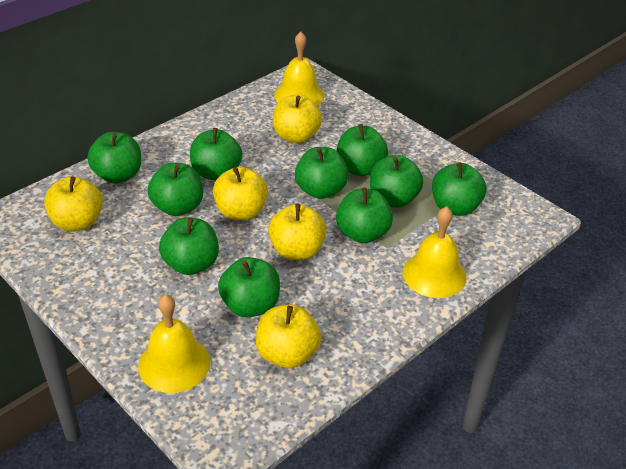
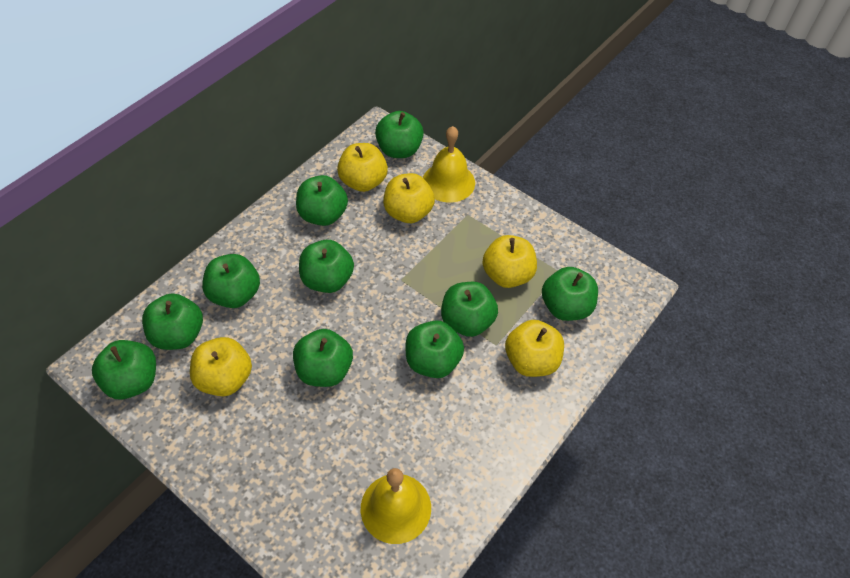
yellow bell: [138,294,210,393] [274,32,324,106] [403,206,466,298] = 3 -> [361,468,431,544] [423,126,475,203] = 2

